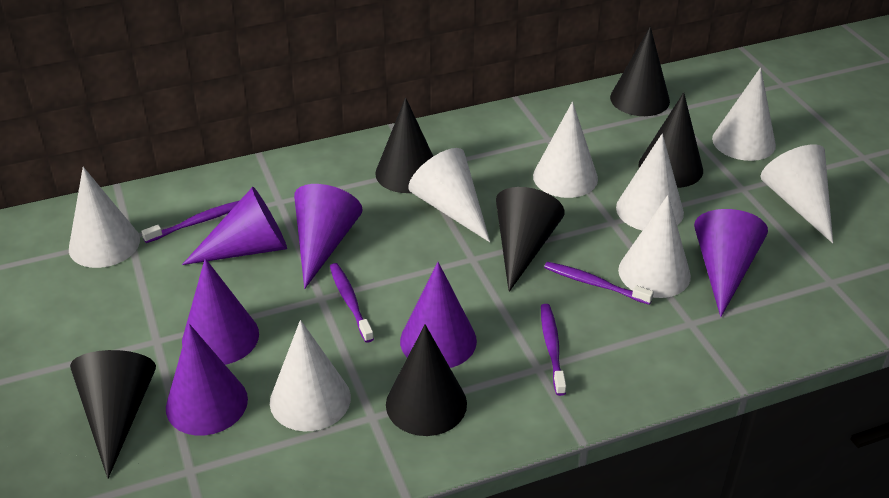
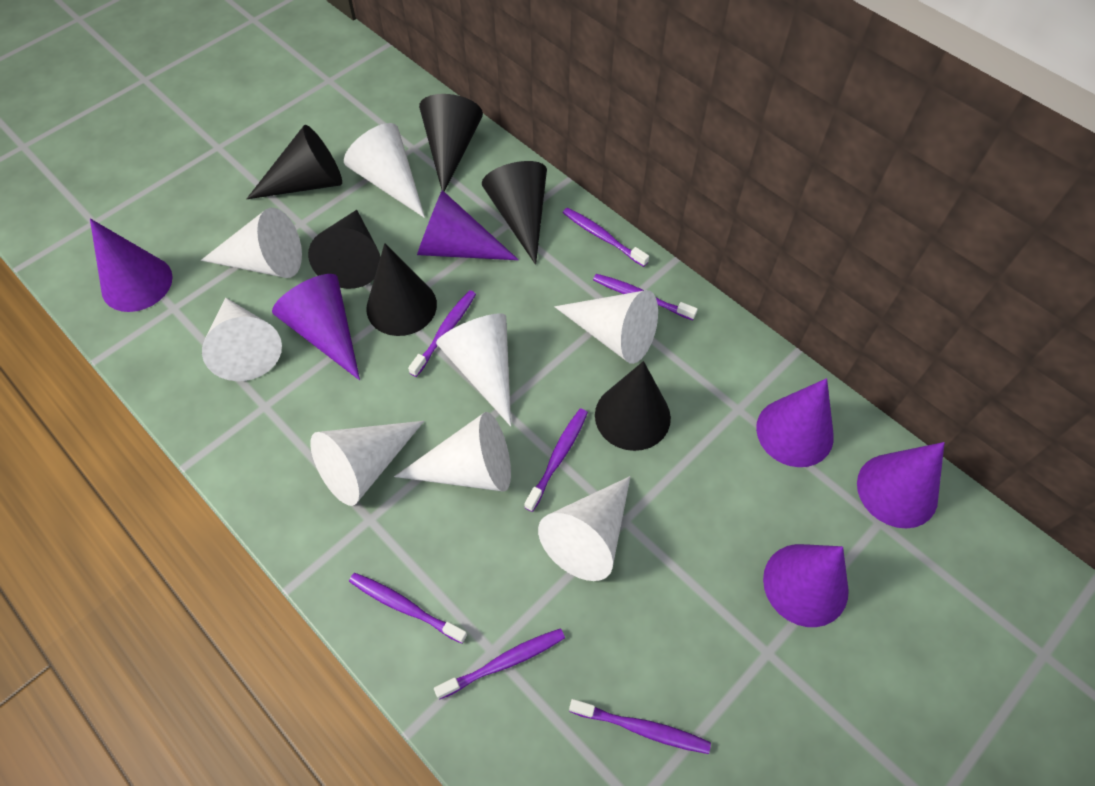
purple toothbrush: [141,201,239,243] [330,263,374,343] [541,304,566,396] [544,262,654,305] = 4 -> [349,573,467,644] [408,290,476,377] [434,628,565,700] [524,408,588,512] [563,208,649,267] [569,699,711,754] [593,274,698,320] = 7

